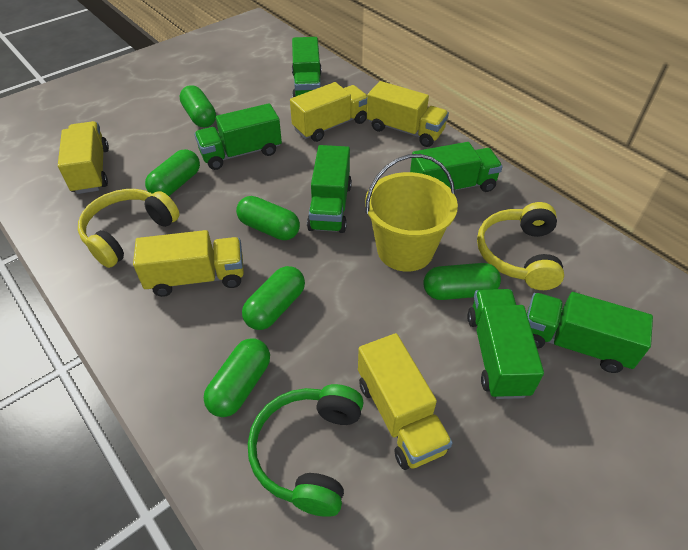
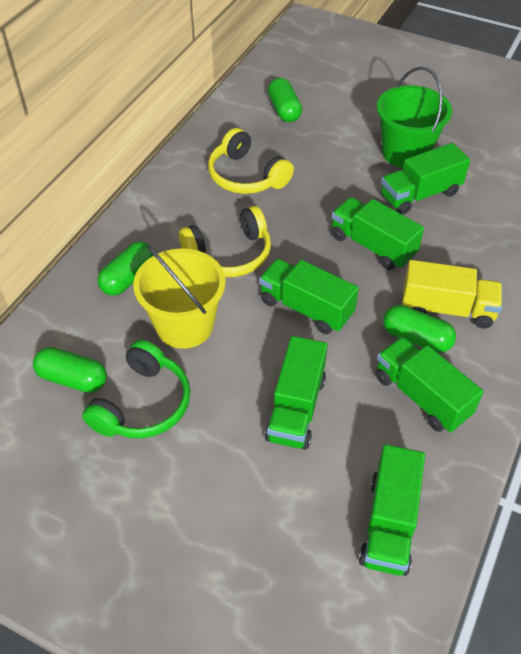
green bucket: none = 0 -> [377,67,452,168] = 1
green capsule: [145,149,200,196] [180,85,216,128] [204,338,270,417] [236,196,300,240] [242,266,305,330] [423,263,501,300] = 6 -> [33,347,107,393] [97,241,153,296] [268,78,302,122] [383,305,456,353] = 4
yellow truck: [58,121,109,194] [133,230,244,297] [290,82,367,142] [358,333,453,470] [367,81,449,147] = 5 -> [402,260,502,329] = 1

